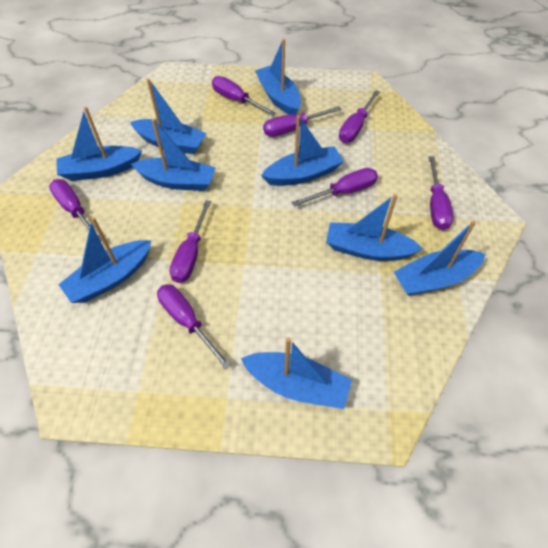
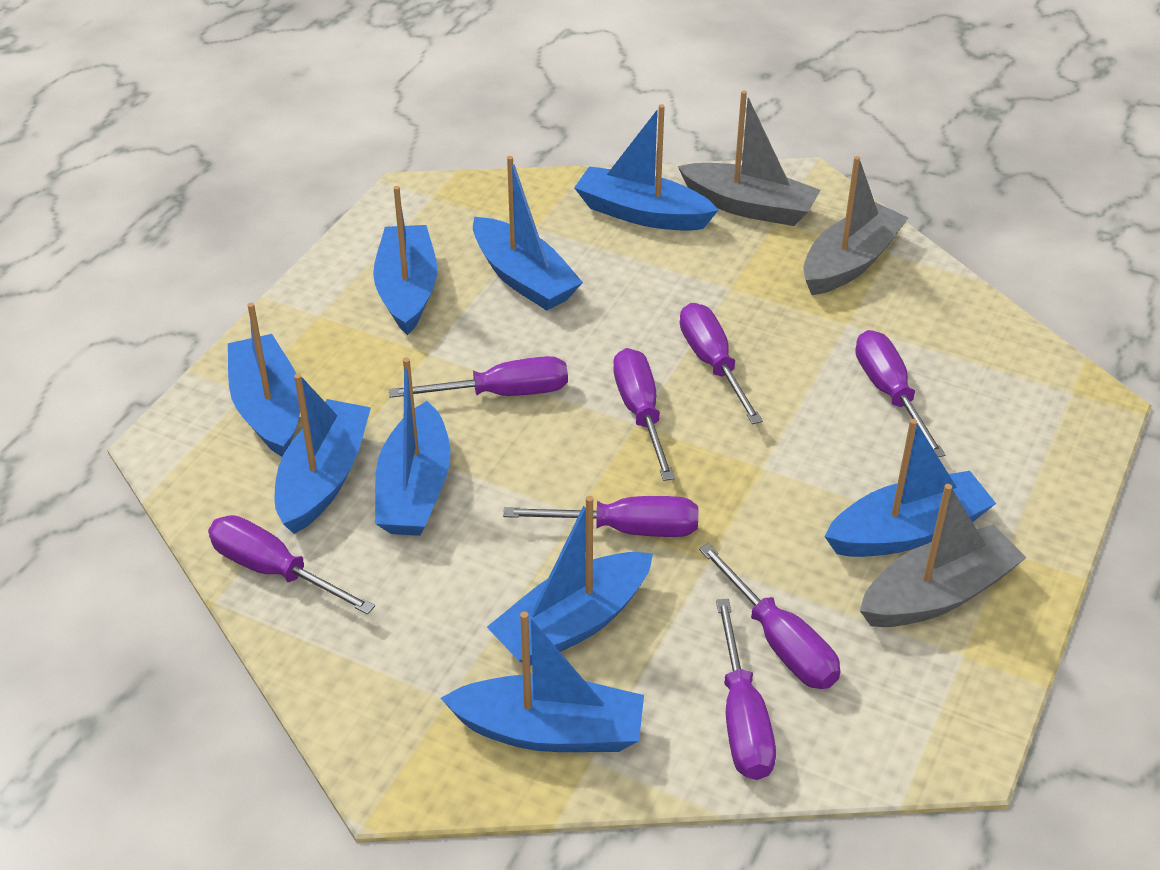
grey boat: none = 0 -> [678,90,821,226] [803,156,908,295] [860,484,1027,627] = 3

